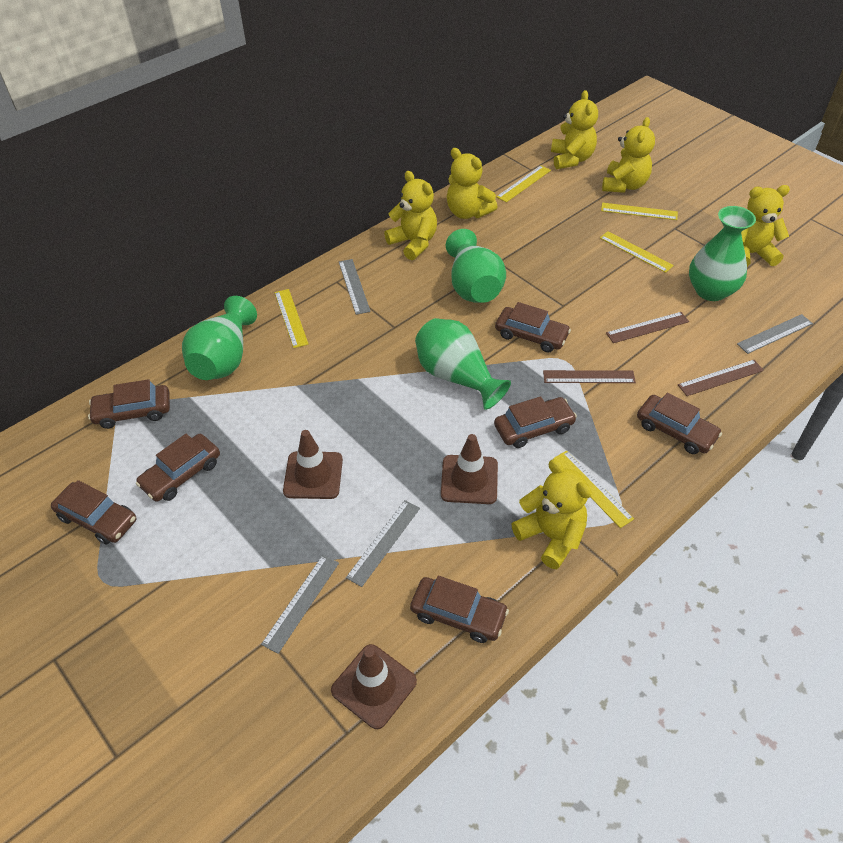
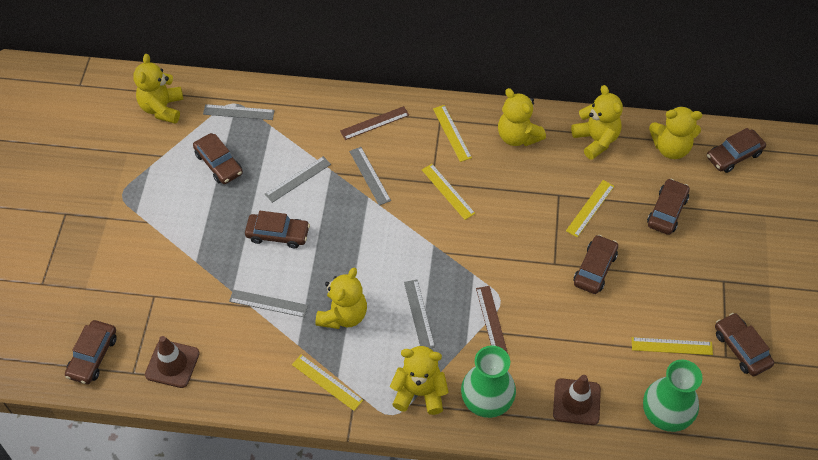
brown ruler: [543,370,636,383] [606,312,689,343] [678,360,764,396] = 3 -> [340,106,409,140] [476,286,508,353] = 2
brown traffic cone: [283,430,343,499] [331,644,417,729] [441,434,498,504] = 3 -> [145,336,200,388] [553,375,601,425] = 2
green vase: [182,296,257,380] [415,318,511,410] [446,229,506,303] [689,206,756,301] = 4 -> [461,345,516,418] [643,359,703,432] = 2
grey ruler: [261,555,339,654] [339,259,371,315] [346,500,420,587] [737,314,813,354] = 4 -> [203,104,275,120] [229,290,308,317] [265,156,331,203] [349,147,391,206] [404,280,435,349] = 5

